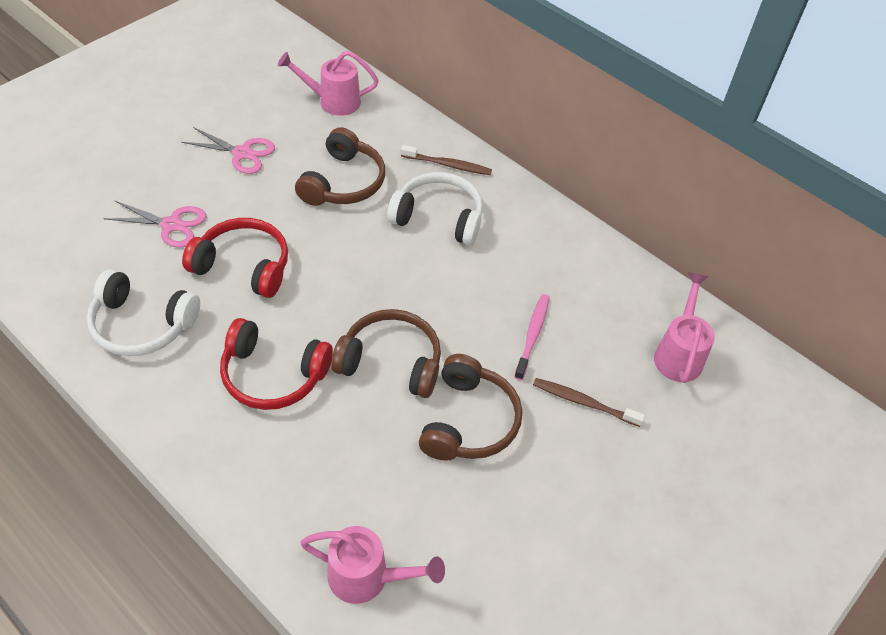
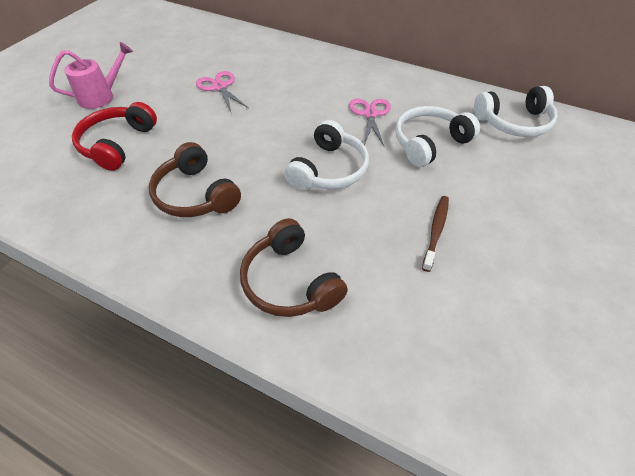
brown headphones: [295,127,385,206] [331,309,441,398] [419,354,522,461] = 3 -> [149,142,241,217] [240,218,348,317] = 2
brown toothbrush: [401,145,492,175] [533,378,645,427] = 2 -> [422,196,449,272] = 1
pink toothbrush: [514,294,550,380] = 1 -> none = 0
pink watering can: [278,51,378,116] [300,526,445,604] [654,273,715,383] = 3 -> [49,42,133,109] = 1
red headphones: [182,218,288,298] [220,318,333,410] = 2 -> [72,102,157,171] = 1
white headphones: [87,269,200,356] [387,172,483,245] = 2 -> [284,120,369,190] [395,106,480,167] [474,86,558,137] = 3

